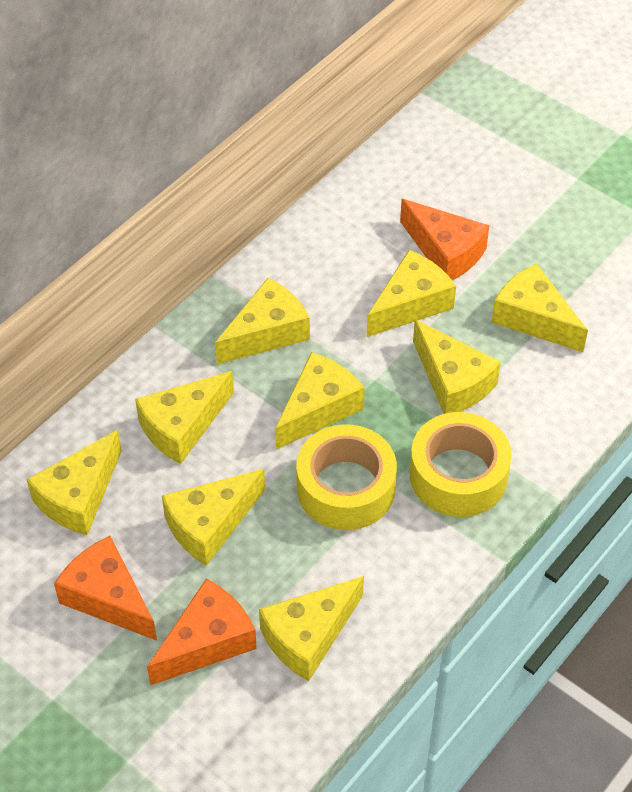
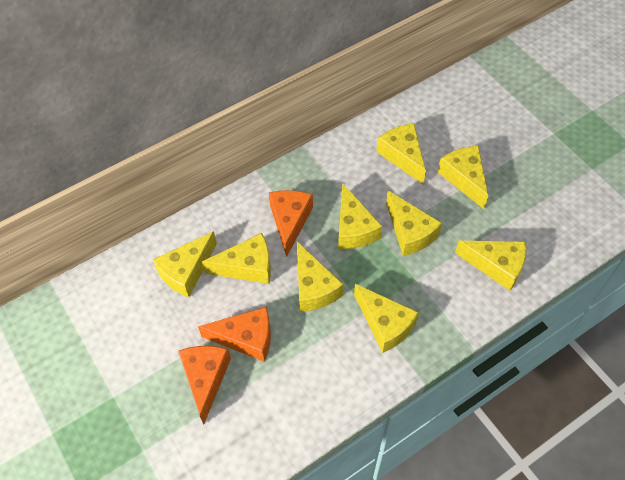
yellow tape: [296,424,397,530] [410,412,512,517] = 2 -> none = 0

